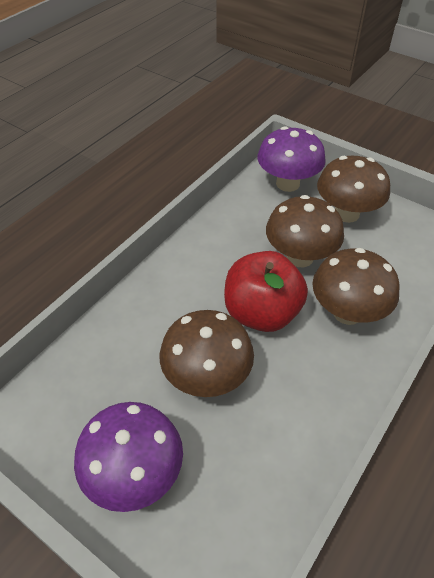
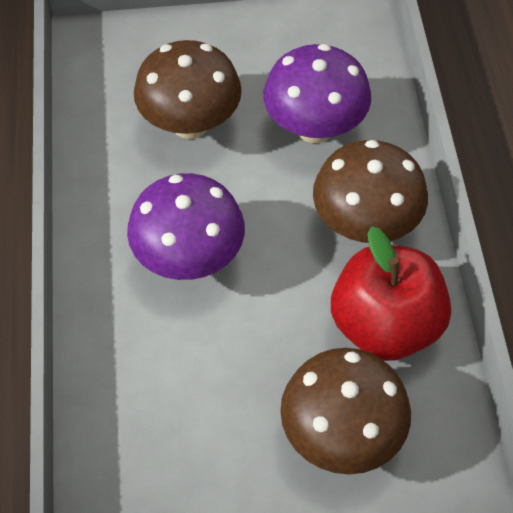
brown mushroom: [159,310,254,397] [266,195,344,267] [312,248,400,325] [317,156,390,223] = 4 -> [134,40,242,139] [280,348,411,474] [313,140,428,243] = 3

